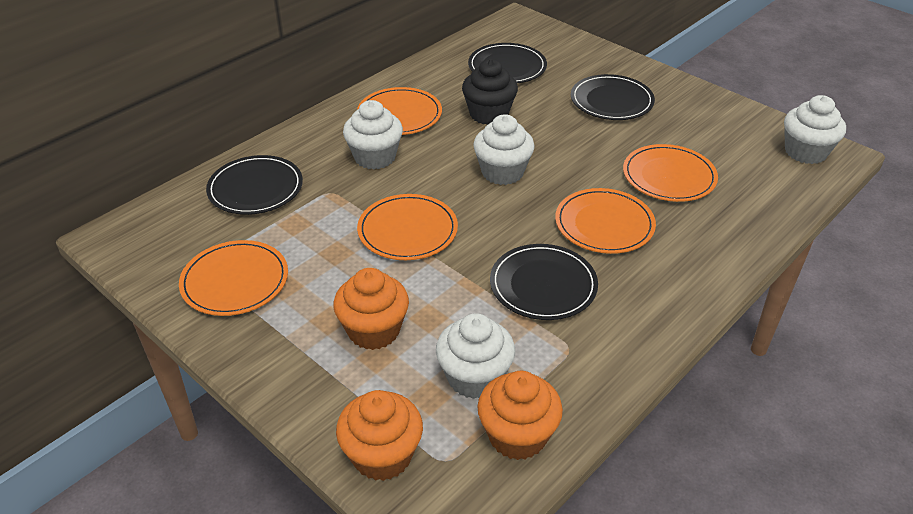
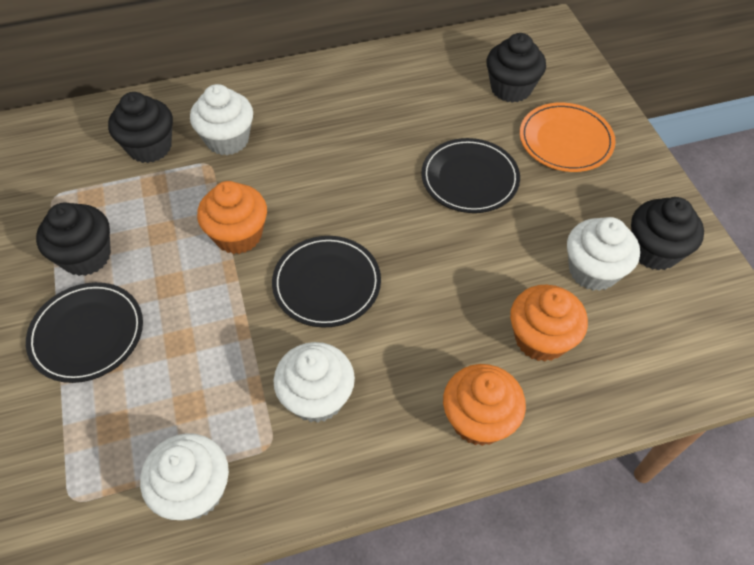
black cupcake: [462,59,518,125] = 1 -> [36,202,111,276] [108,92,173,163] [486,33,546,103] [631,197,704,270] = 4
black plate: [206,155,303,215] [468,43,547,83] [490,244,598,320] [571,74,655,120] = 4 -> [26,282,143,383] [272,236,381,328] [421,138,520,213] = 3
orange plate: [179,240,288,316] [357,87,442,135] [357,194,458,260] [555,188,656,254] [623,144,718,202] = 5 -> [520,102,615,172] = 1

